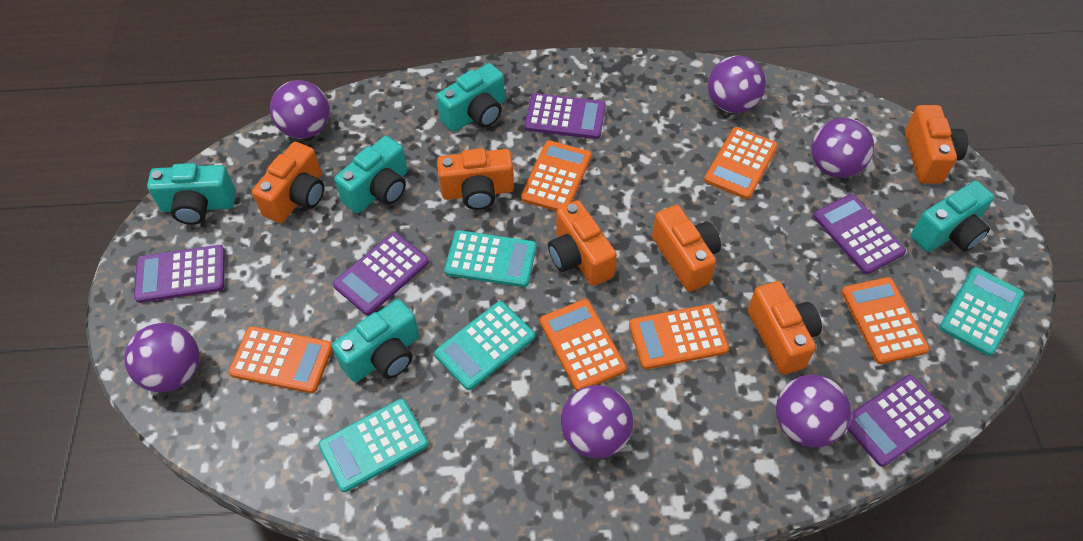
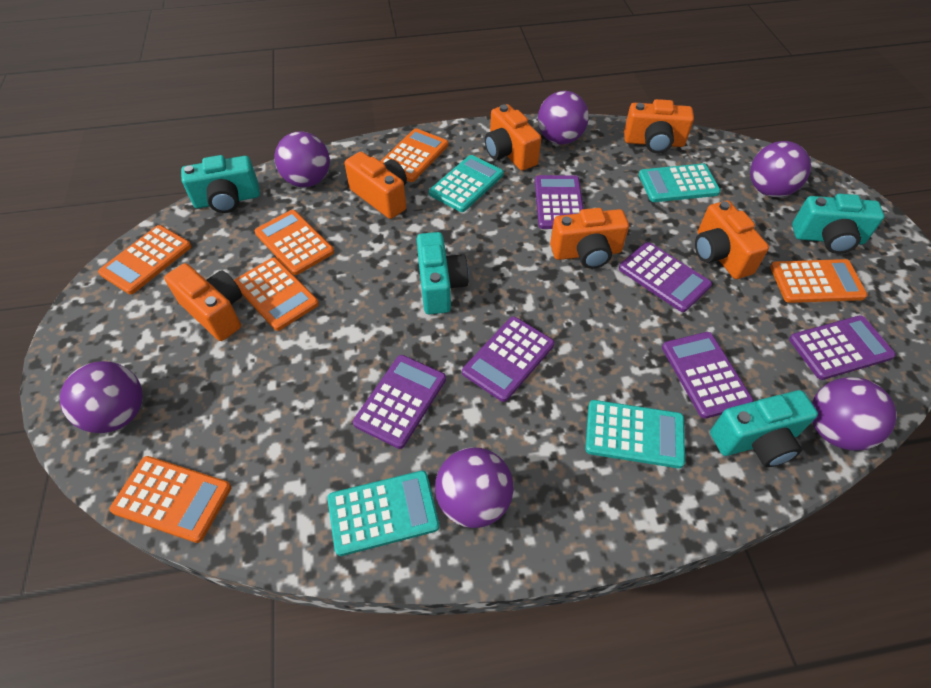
purple calculator: [134,245,225,303] [333,232,429,315] [525,93,606,139] [813,194,906,274] [847,375,951,467] = 5 -> [353,355,446,449] [462,316,554,402] [535,175,584,229] [619,242,712,312] [662,332,754,419] [789,315,896,380] = 6
turquoise camera: [147,163,236,225] [332,299,419,382] [334,136,407,213] [436,63,505,132] [910,181,994,252] = 5 -> [181,155,260,213] [417,232,469,314] [710,390,818,467] [792,194,884,254] = 4

